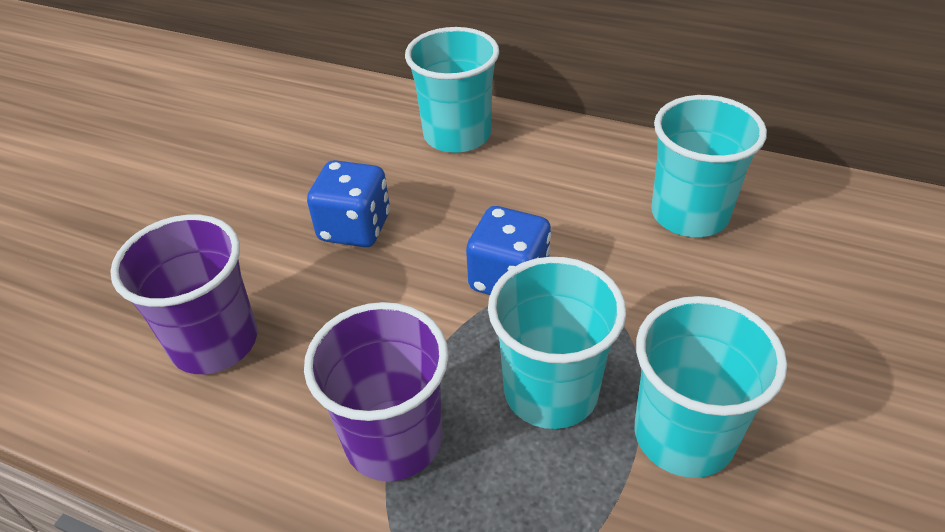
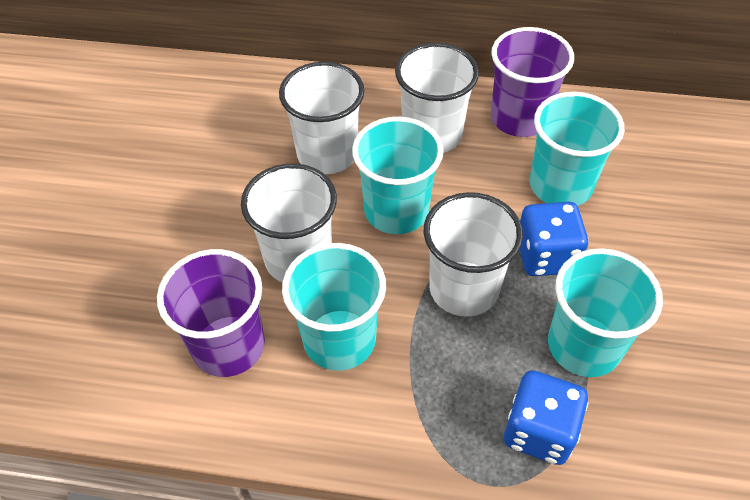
white cup: none = 0 -> [241,164,337,282] [279,62,365,174] [395,43,479,153] [424,192,523,317] = 4

